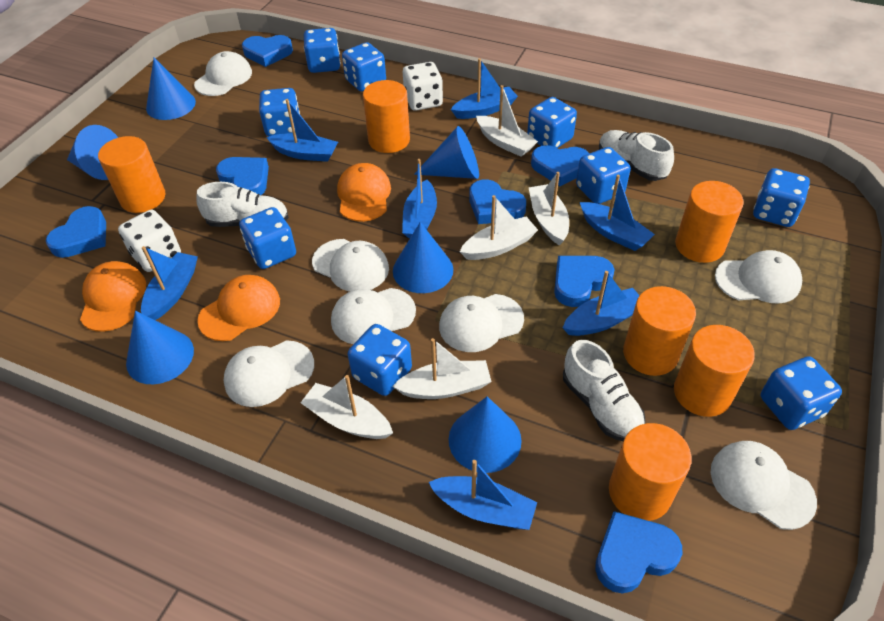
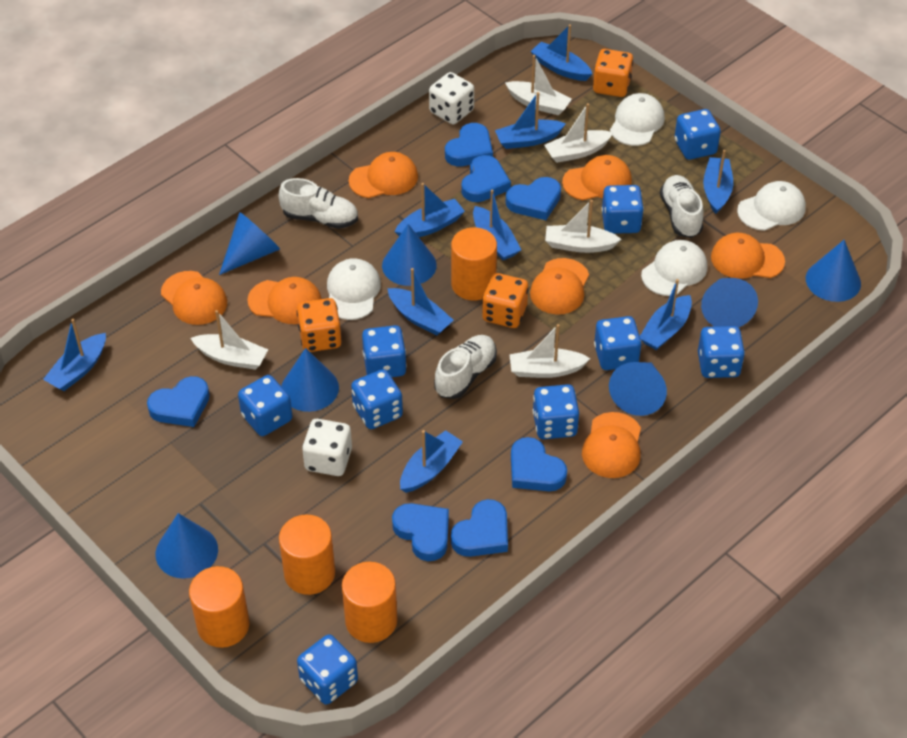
blue boat: [141,246,198,320] [266,99,338,162] [402,159,437,239] [428,460,537,530] [451,58,518,119] [563,271,640,336] [580,175,655,251] = 7 -> [43,319,106,391] [388,268,453,335] [395,183,465,237] [400,430,463,493] [473,190,521,260] [495,92,566,149] [530,24,592,81] [640,279,692,350] [703,150,733,214] = 9
blue cone: [67,125,118,180] [126,311,194,384] [146,58,196,120] [393,222,453,293] [414,126,479,179] [449,396,522,473] = 6 -> [156,513,218,579] [219,212,280,275] [281,348,339,412] [382,224,437,286] [609,362,667,416] [701,278,758,327] [806,240,861,302] = 7
orange cap: [80,261,146,332] [197,275,280,341] [337,163,391,222] = 3 -> [161,271,227,325] [247,277,322,324] [349,152,418,198] [530,258,589,314] [562,155,632,200] [582,412,641,478] [711,233,785,279] = 7
orange cylinder: [98,136,165,213] [363,80,410,153] [609,423,692,521] [623,286,696,376] [674,325,755,417] [675,181,744,263] = 6 -> [189,566,250,648] [279,515,335,595] [342,562,397,643] [451,227,497,300] = 4
orange dice: none = 0 -> [297,298,342,352] [482,273,529,328] [593,49,633,97] = 3
white cap: [194,51,252,96] [223,340,314,407] [312,239,389,292] [331,288,416,344] [439,294,524,352] [711,441,817,530] [715,250,802,304] = 7 -> [327,258,381,320] [610,93,665,146] [641,240,707,296] [737,181,806,231] = 4

